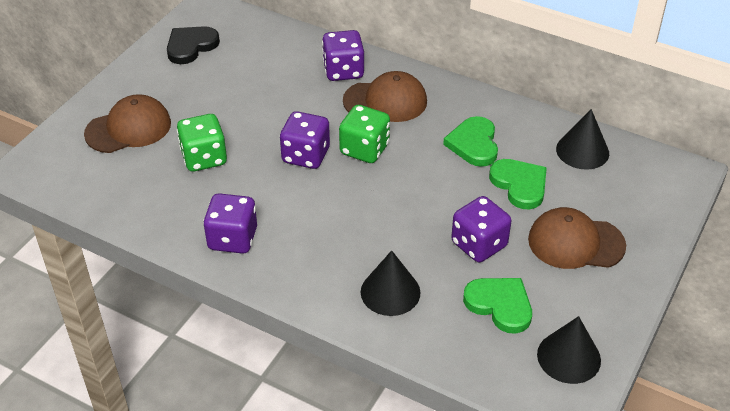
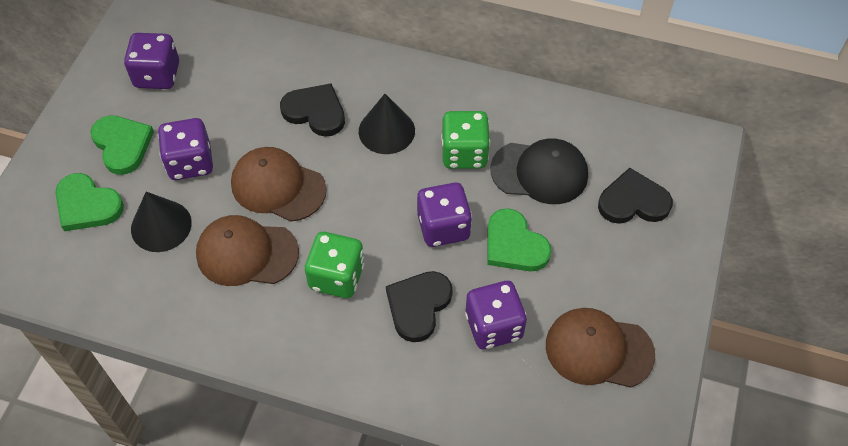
black cap: none = 0 -> [490,139,588,204] = 1
black cone: [361,250,421,316] [537,316,601,384] [556,109,609,170] = 3 -> [131,192,192,252] [359,94,415,154] = 2
black heart: [167,26,220,64] = 1 -> [280,84,345,137] [386,271,453,342] [598,168,673,224] = 3

